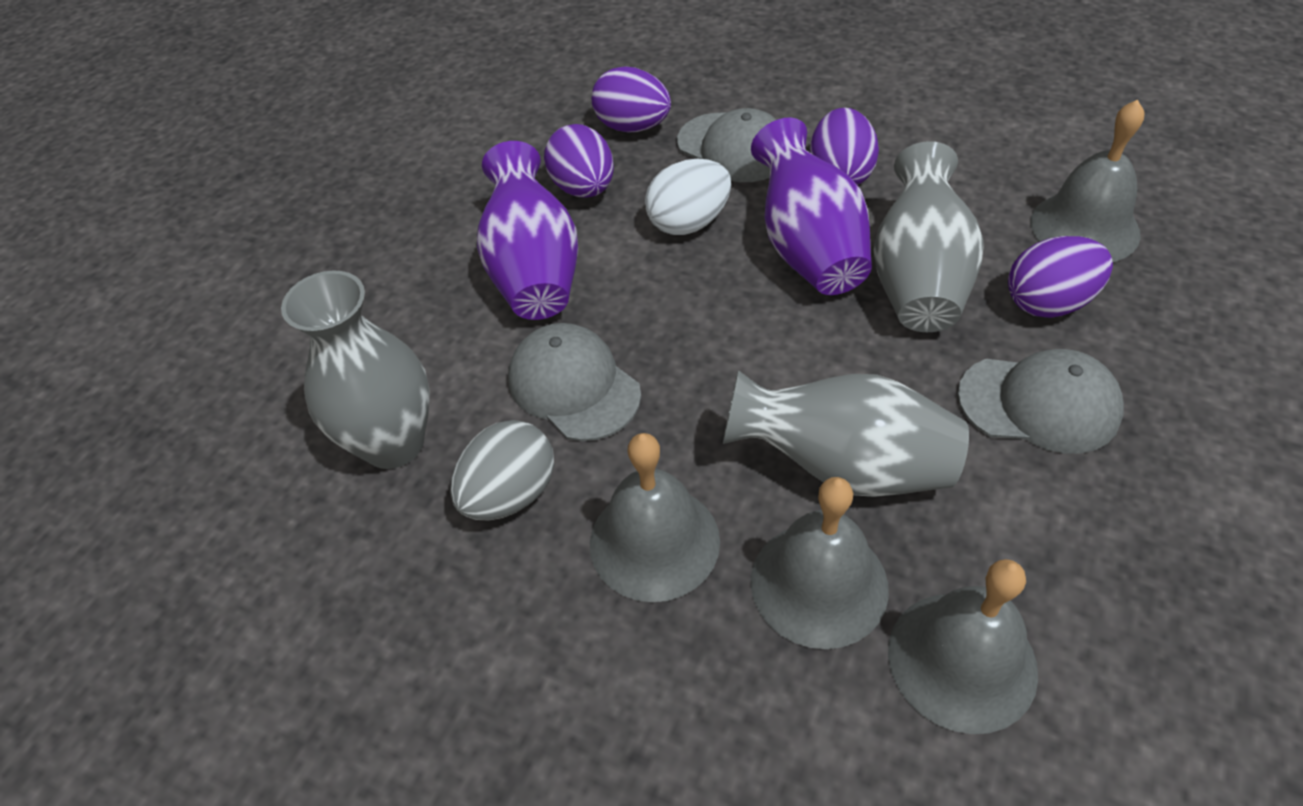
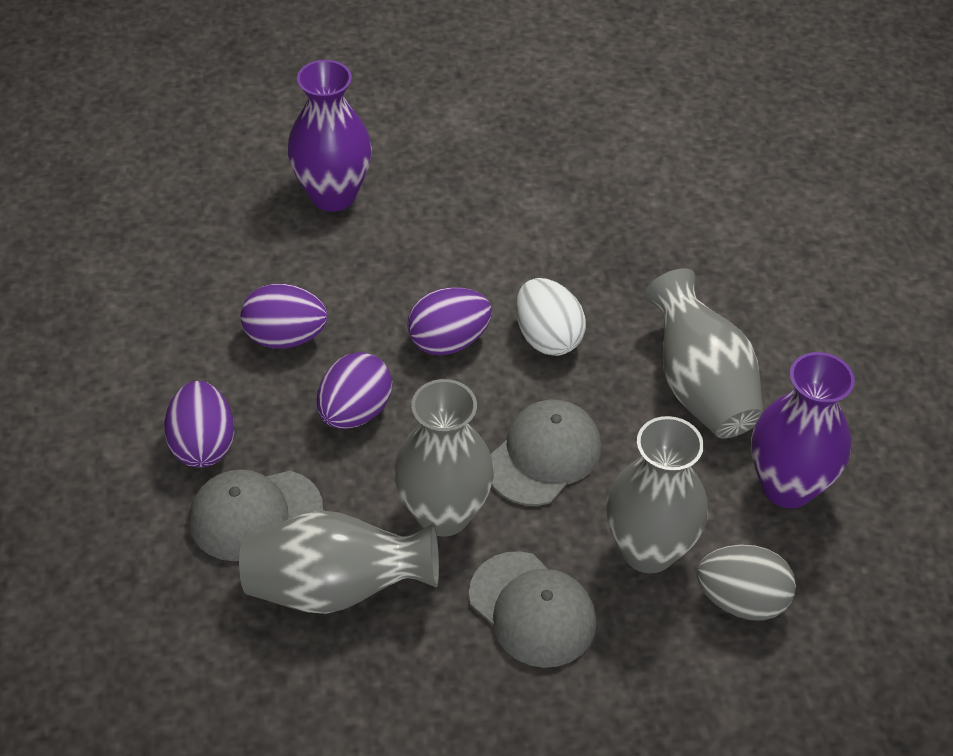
grey bell: [590,433,720,602] [751,477,889,649] [888,559,1038,734] [1031,100,1144,262] = 4 -> none = 0
grey vase: [281,270,430,469] [723,370,969,497] [874,141,984,332] = 3 -> [239,510,439,614] [394,379,494,537] [606,416,708,573] [644,268,763,439] = 4

